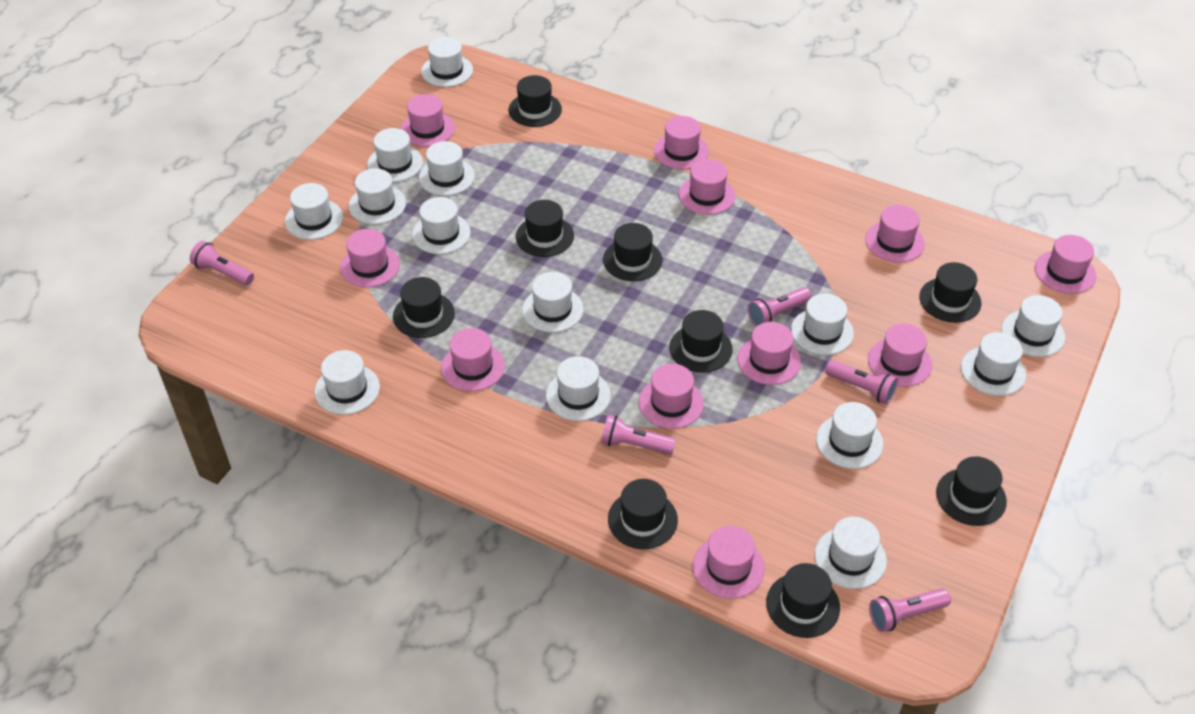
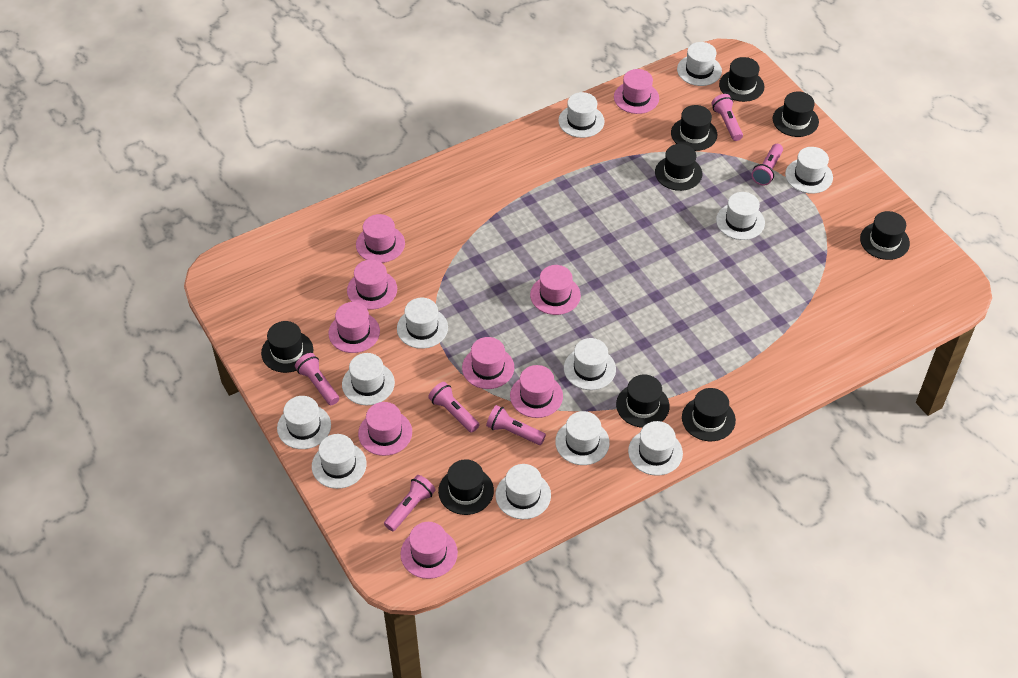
pink flashlight: [190,241,254,285] [601,415,676,454] [748,287,812,327] [825,360,898,404] [869,588,951,632] = 5 -> [295,353,339,405] [384,475,435,531] [428,382,479,433] [486,405,546,445] [712,94,743,141] [751,144,783,185] = 6
pink hat: [340,229,400,288] [401,94,455,147] [441,328,505,391] [639,364,704,429] [654,116,709,169] [679,159,736,215] [693,526,765,599] [737,322,801,385] [865,205,925,263] [868,324,932,387] [1035,235,1096,294] = 11 -> [328,302,380,353] [347,260,397,310] [356,214,405,263] [358,402,412,456] [400,522,458,579] [462,337,514,389] [510,365,563,418] [530,265,581,315] [614,69,659,114] = 9
white hat: [285,183,343,240] [315,350,380,415] [349,168,406,224] [367,128,423,182] [412,197,471,254] [419,141,475,196] [421,37,473,87] [522,272,584,333] [546,356,611,421] [791,293,854,355] [815,517,887,589] [816,402,884,469] [961,332,1026,396] [1001,295,1065,357] = 14 -> [277,396,331,449] [312,434,367,489] [342,353,395,405] [397,298,448,349] [495,464,551,519] [555,411,610,465] [558,92,605,138] [564,338,616,390] [628,421,683,476] [677,42,722,86] [716,192,765,240] [785,147,833,194] = 12

